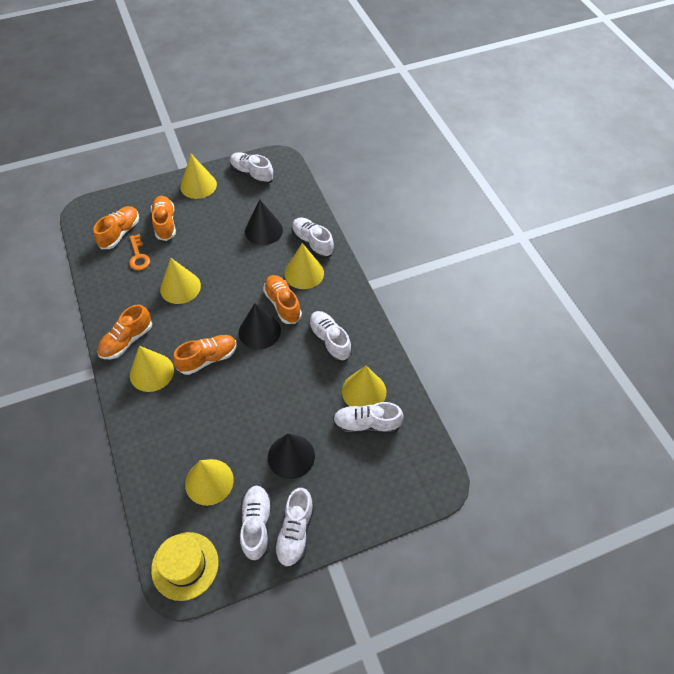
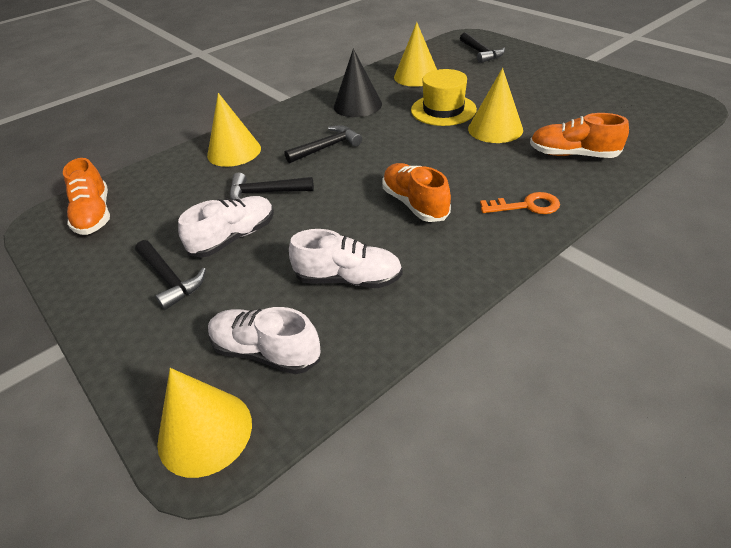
black cone: [239,303,281,349] [245,199,283,245] [268,434,315,479] = 3 -> [334,49,382,117] = 1
black hammer: none = 0 -> [135,240,206,310] [230,172,314,200] [284,125,362,163] [460,32,505,63] = 4
orange shoe: [93,206,139,249] [97,305,152,359] [151,196,176,241] [173,335,237,375] [263,275,302,324] = 5 -> [63,158,110,235] [382,163,451,222] [530,113,629,158] = 3
white shoe: [230,152,274,185] [240,486,272,561] [274,488,314,568] [292,218,334,258] [309,311,352,362] [333,402,404,434] = 6 -> [178,196,274,258] [208,307,321,374] [289,229,403,288] = 3
yellow cone: [130,346,174,392] [160,258,201,304] [180,154,217,199] [185,459,234,506] [284,243,324,289] [342,366,386,407] = 6 -> [157,368,252,478] [207,93,261,167] [394,22,437,87] [468,68,523,143] = 4

